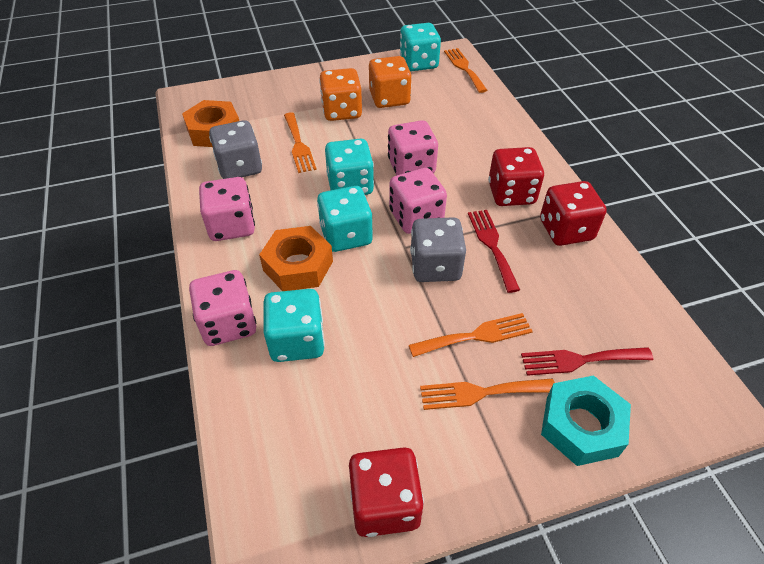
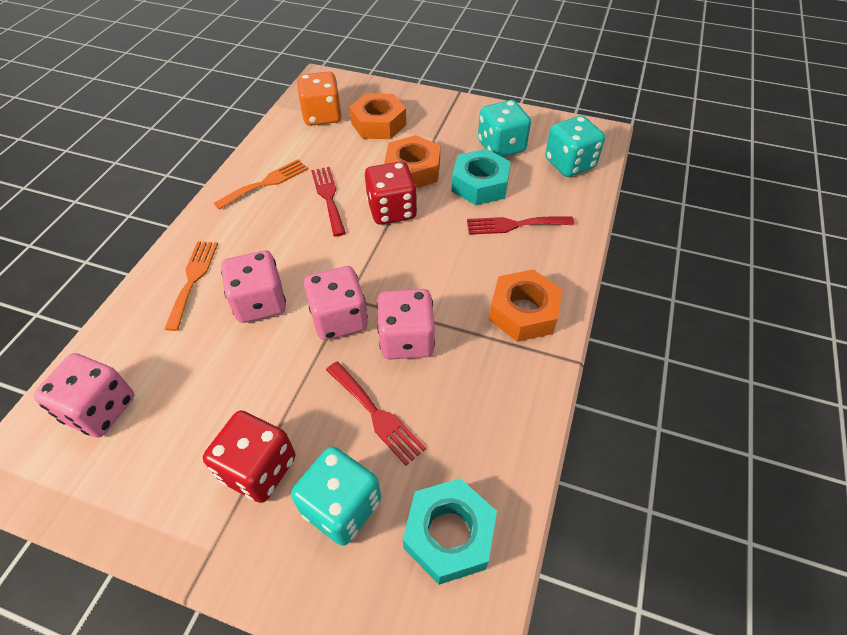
grey dice: [209,120,262,179] [410,217,466,282] = 2 -> none = 0
orange dice: [319,68,362,121] [369,56,412,108] = 2 -> [297,71,342,126] = 1
orange fork: [284,112,317,173] [409,313,533,357] [420,379,555,410] [444,48,487,93] = 4 -> [165,241,218,331] [214,159,308,210] = 2
orange nut: [182,100,239,147] [259,226,333,291] = 2 -> [349,93,406,139] [384,135,440,188] [489,269,563,342] = 3
red dice: [349,447,424,537] [488,147,544,206] [540,181,607,246] = 3 -> [203,410,295,503] [365,161,417,225] = 2
red fork: [468,210,520,293] [521,347,653,376] = 2 -> [311,167,346,236] [326,362,426,465] [467,216,574,235] = 3
turquoise dice: [264,289,325,362] [317,186,373,252] [325,139,374,195] [400,23,441,71] = 4 -> [291,446,381,546] [478,100,531,157] [545,116,605,177] = 3
turquoise nut: [541,375,631,466] = 1 -> [403,478,497,585] [452,149,511,205] = 2

